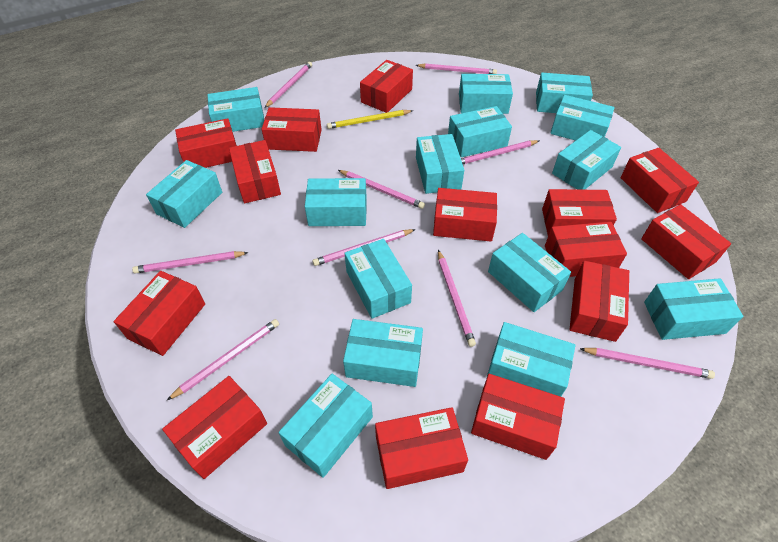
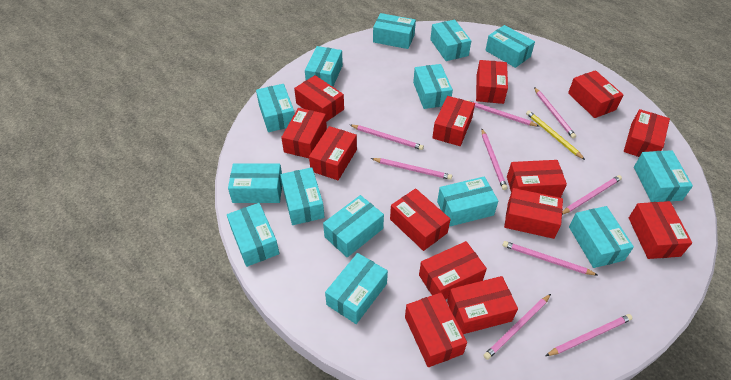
turquoise box: [146,160,222,228] [207,87,264,132] [279,374,373,478] [305,178,367,226] [343,319,423,387] [344,239,412,319] [416,134,464,194] [448,106,512,157] [459,74,513,114] [487,322,575,397] [488,233,571,312] [536,73,593,113] [550,95,615,141] [552,130,621,190] [644,278,743,340] = 15 -> [227,203,279,267] [228,164,282,203] [256,84,295,132] [280,167,325,225] [305,46,343,87] [323,195,384,257] [325,253,388,324] [373,13,416,49] [413,64,453,109] [430,19,471,61] [437,177,498,227] [485,25,535,68] [569,206,634,268] [634,150,693,202] = 14

